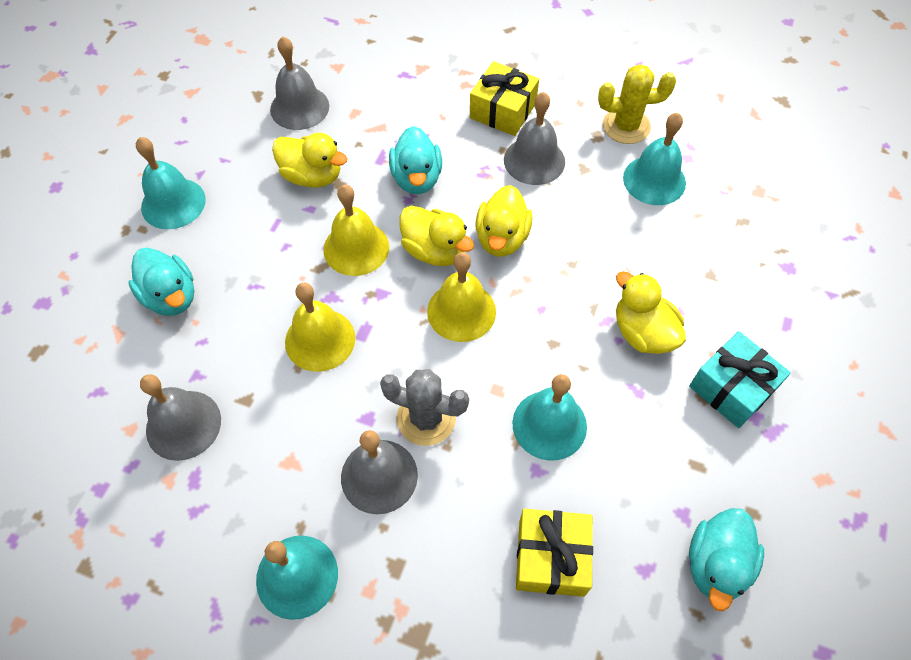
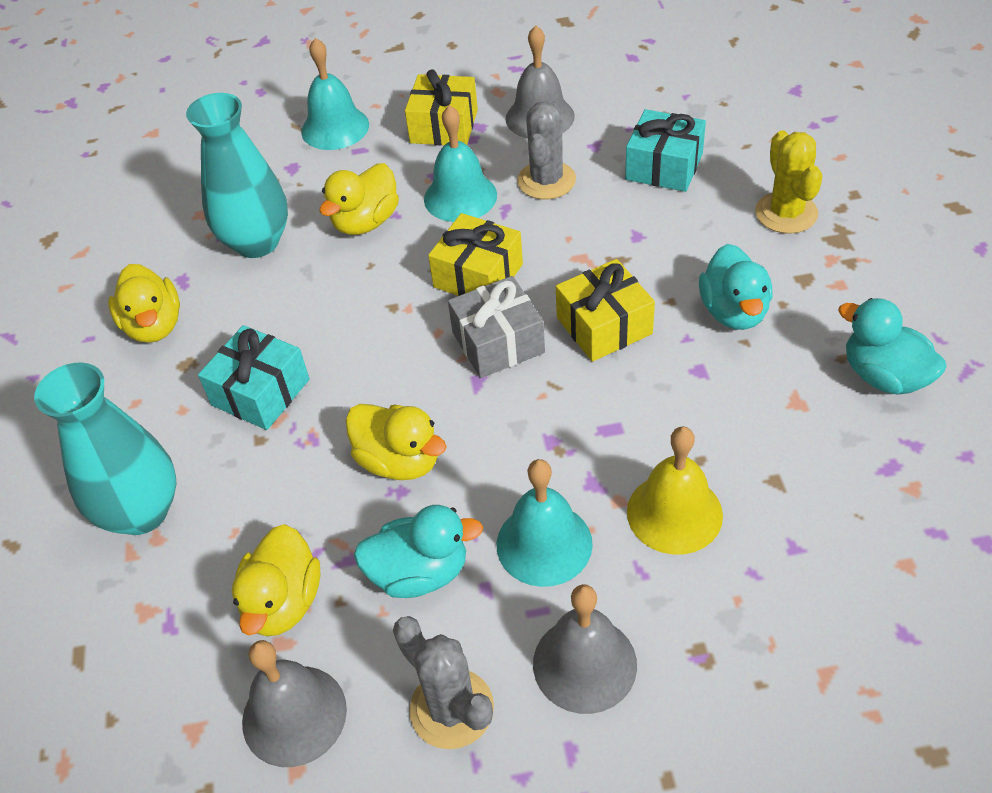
grey bell: [140,374,221,461] [270,36,329,130] [341,430,418,514] [504,92,565,185] = 4 -> [242,640,347,767] [506,26,575,138] [533,584,637,714] = 3
grey cactus: [380,369,469,446] = 1 -> [393,616,494,749] [517,100,576,199] = 2
grey gift: none = 0 -> [448,276,545,378] = 1
turquoise bell: [136,137,206,229] [256,536,338,620] [512,374,587,460] [623,113,686,205] = 4 -> [301,38,369,150] [424,105,497,222] [497,459,593,587] = 3
turquoise gift: [689,331,791,428] = 1 -> [198,325,309,430] [625,109,706,192] = 2
turquoise vase: none = 0 -> [34,362,177,535] [186,93,288,258] = 2
yellow bell: [285,283,355,372] [324,185,389,276] [427,252,496,342] = 3 -> [627,426,723,555] = 1
yellow gift: [470,61,539,136] [516,509,593,597] = 2 -> [405,69,478,145] [428,213,523,296] [556,259,655,362] = 3

